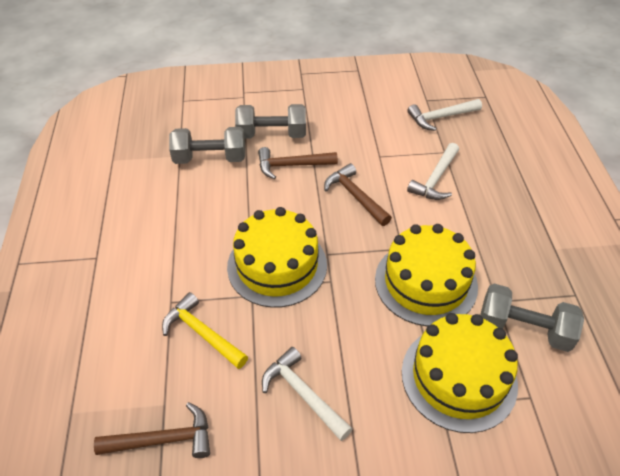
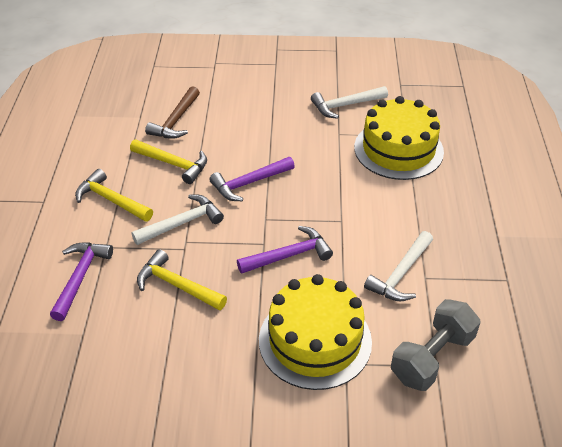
brown hammer: [94,402,210,458] [258,147,338,179] [324,163,392,226] = 3 -> [145,86,200,139] = 1
grey dumbbell: [169,127,245,164] [235,104,306,139] [480,284,584,352] = 3 -> [391,299,481,391] = 1
purple hammer: none = 0 -> [50,242,113,321] [209,157,295,201] [237,226,333,274] = 3
yellow cake: [227,207,327,308] [375,224,478,326] [402,313,518,433] = 3 -> [259,274,372,390] [354,96,444,180] = 2
yellow hammer: [162,292,248,369] = 1 -> [75,169,153,222] [130,140,207,184] [137,249,227,311] = 3

